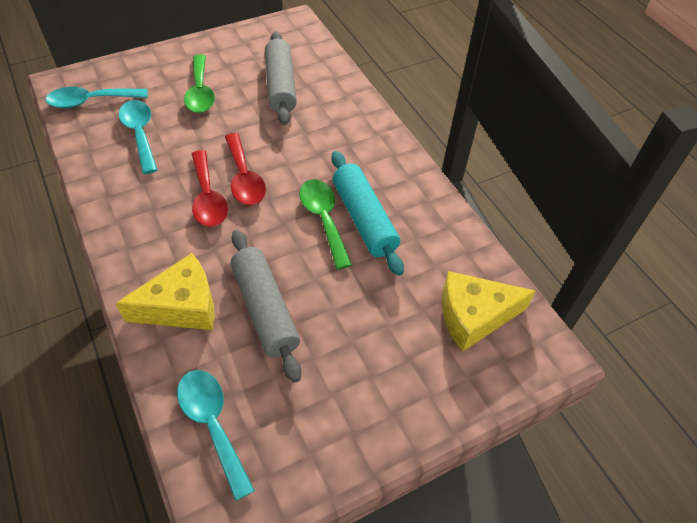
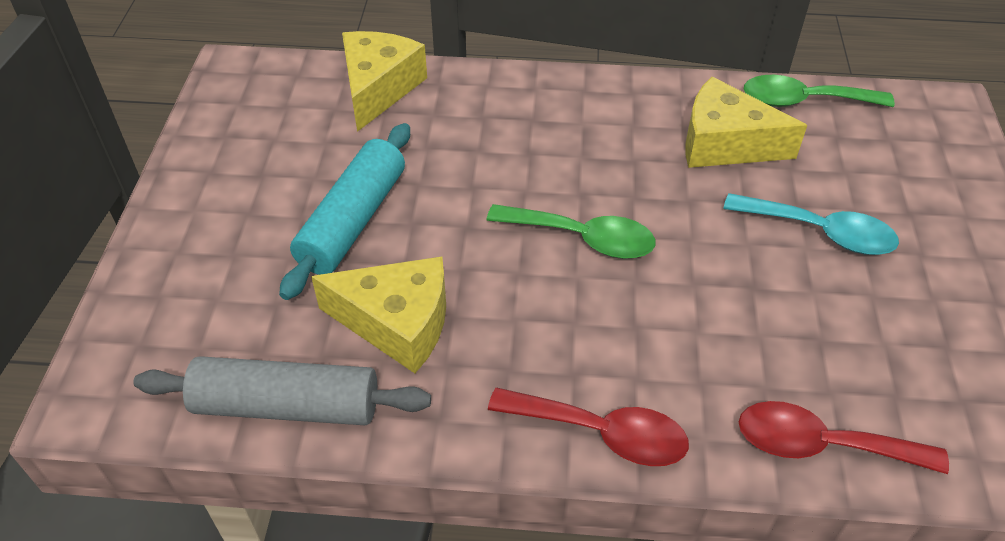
grey rolling pin: [231,230,301,383] [265,31,297,125] = 2 -> [133,356,431,425] = 1
turquoise spoon: [45,87,148,108] [119,100,158,174] [177,370,255,501] = 3 -> [723,193,899,255] = 1
yellow cheese: [115,253,214,330] [442,271,536,352] = 2 -> [311,256,446,373] [342,31,427,132] [685,77,807,168] = 3

